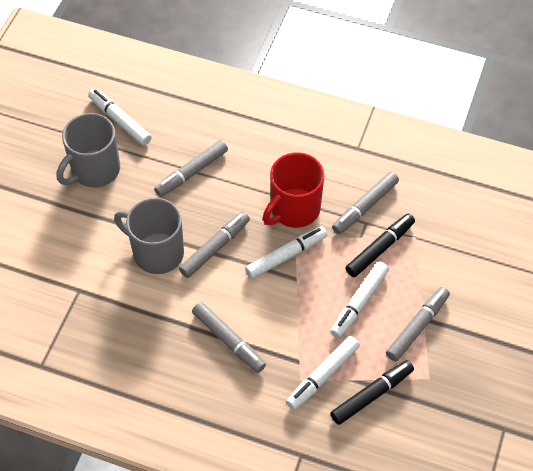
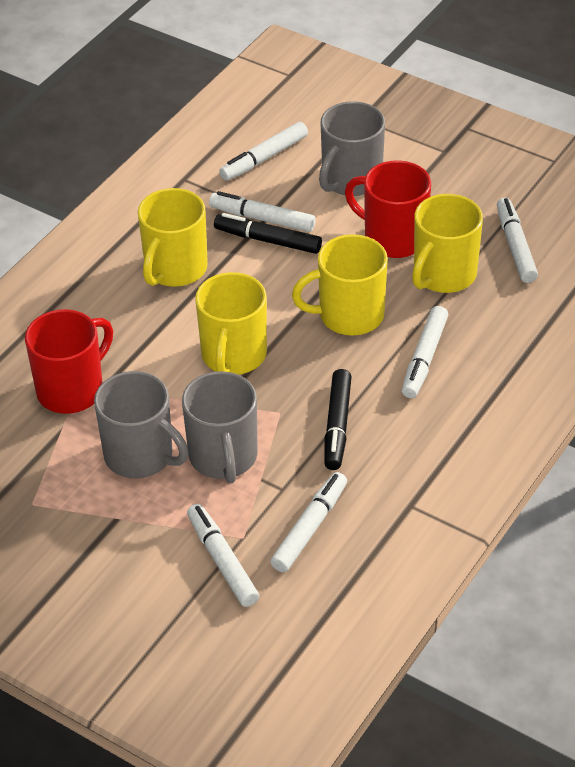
grey marker: [154,140,228,197] [179,212,250,278] [192,302,266,373] [332,172,399,234] [386,287,450,361] = 5 -> none = 0
grey mug: [57,113,120,188] [114,198,184,274] = 2 -> [94,371,189,478] [182,371,258,483] [319,101,385,196] = 3
red mug: [263,152,324,228] = 1 -> [25,309,113,414] [345,160,431,258] = 2
white marker: [88,88,152,145] [245,226,327,279] [286,336,360,410] [330,261,389,338] = 4 -> [187,504,259,607] [209,191,316,232] [219,122,308,181] [270,472,347,572] [402,306,448,398] [497,198,538,283] = 6
yellow mug: none = 0 -> [138,188,208,287] [195,272,267,375] [292,234,388,336] [412,194,483,293] = 4

